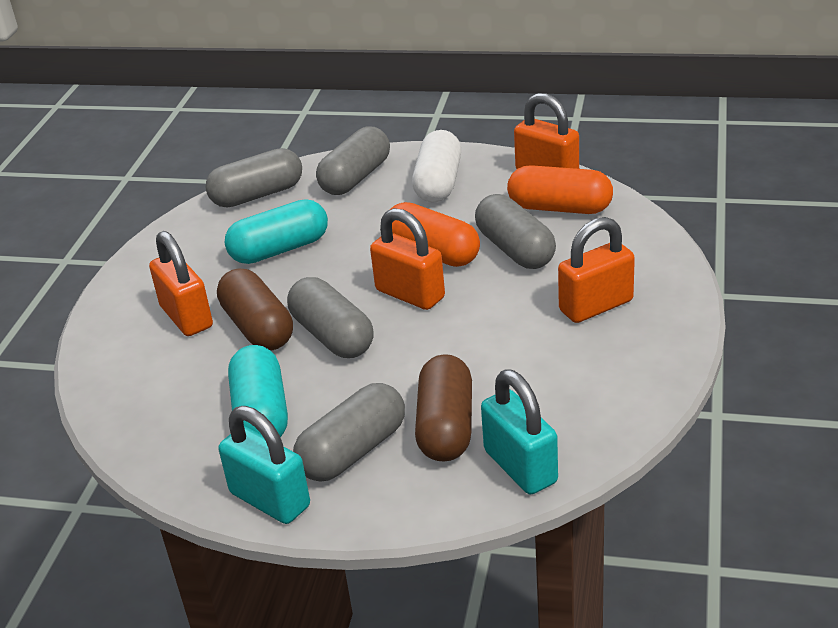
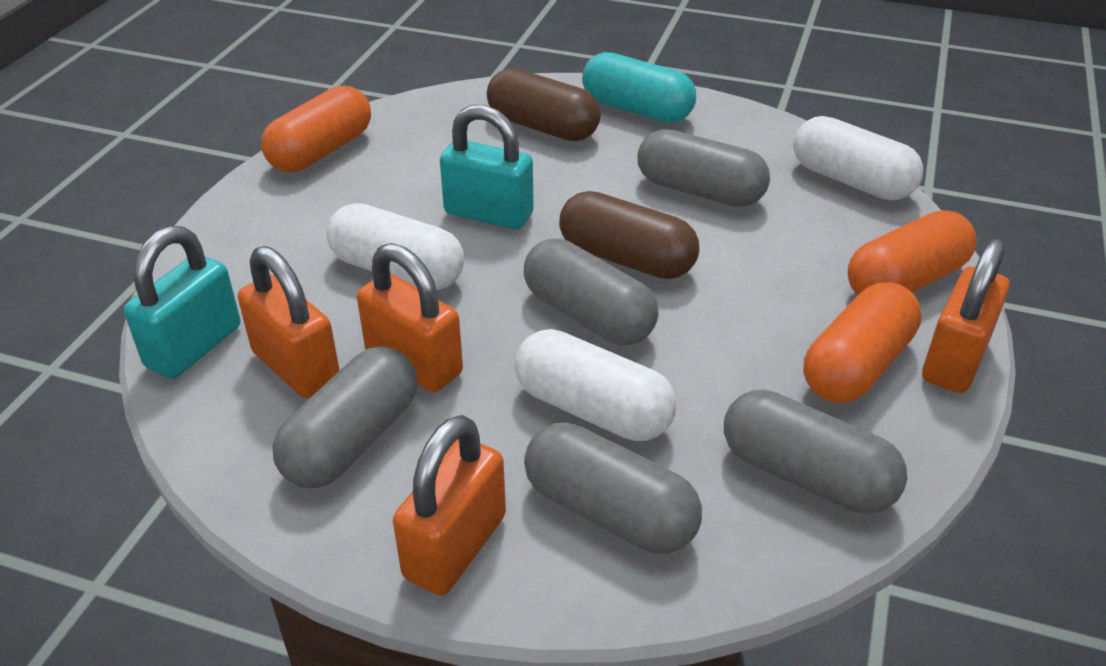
orange capsule: [390,202,480,267] [507,165,613,214] = 2 -> [261,85,371,172] [804,282,922,403] [848,210,977,295] = 3
turquoise capsule: [225,199,328,264] [228,345,288,437] = 2 -> [582,52,696,123] = 1
white capsule: [412,130,461,203] = 1 -> [326,203,464,290] [515,329,676,441] [793,116,923,200] = 3

